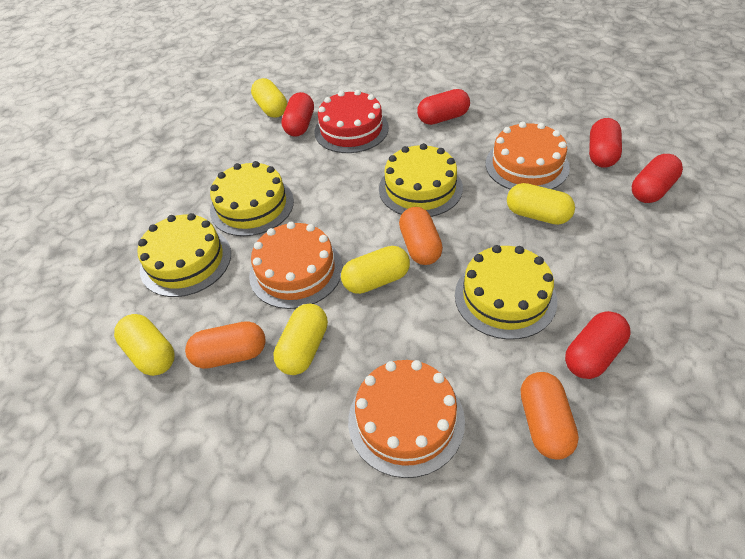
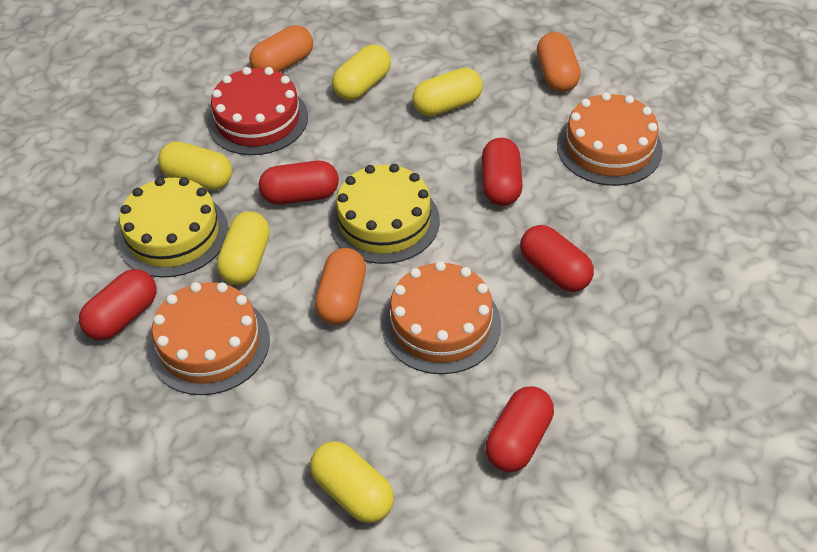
yellow cake: [137,213,231,297] [210,161,294,236] [379,143,463,217] [455,245,557,340] = 4 -> [117,177,229,278] [330,164,440,264] = 2

